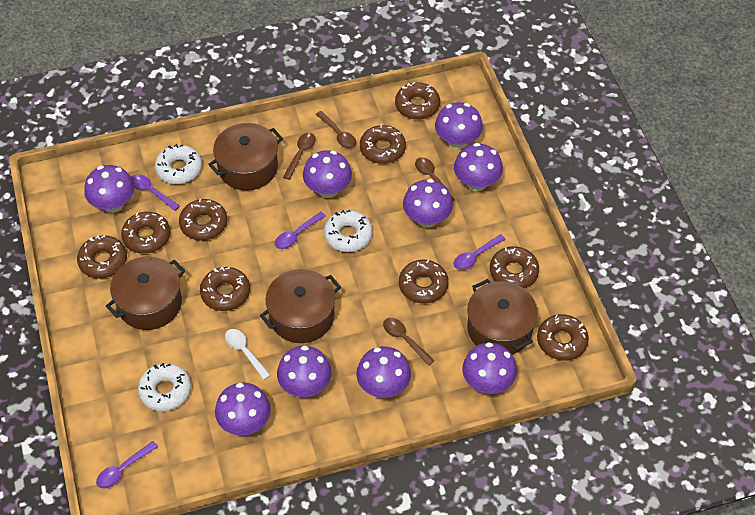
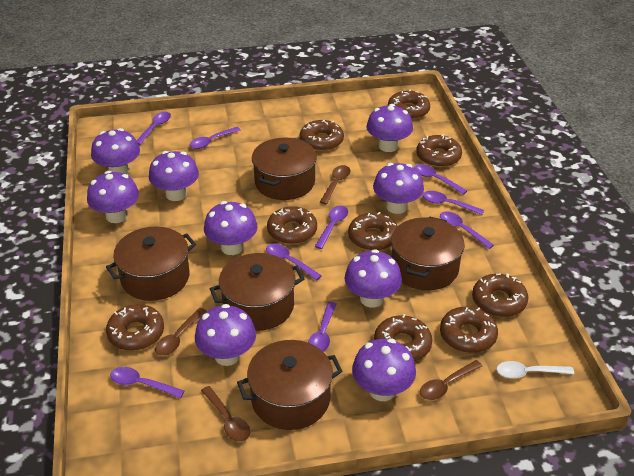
brown pot: [106,256,185,330] [208,123,283,191] [260,269,341,343] [467,279,538,354] = 4 -> [106,226,196,301] [210,253,305,331] [237,340,343,430] [252,138,317,200] [391,216,465,290] = 5
purple spoon: [96,441,158,489] [131,174,180,211] [275,212,326,249] [454,234,506,270] = 4 -> [110,367,184,398] [137,112,171,145] [190,127,241,149] [266,243,322,281] [308,302,336,352] [315,206,348,249] [414,164,467,195] [423,191,484,215] [440,211,494,249] = 9
white donut: [138,363,191,411] [155,144,202,184] [324,210,373,252] = 3 -> none = 0

